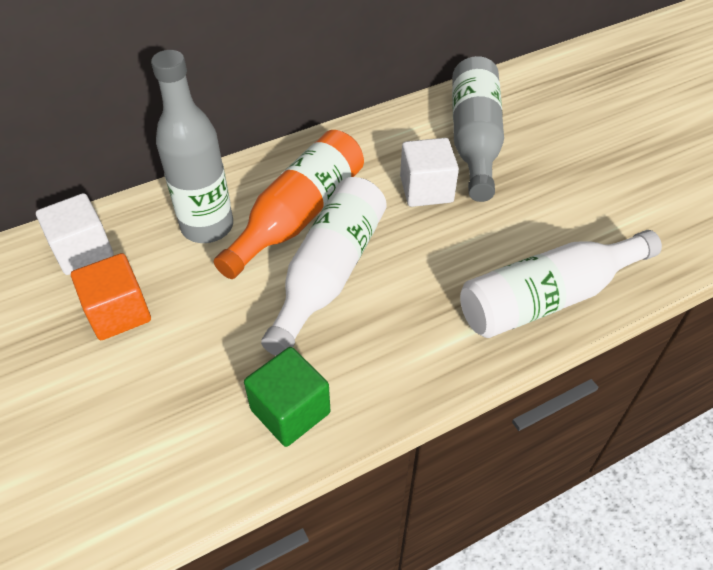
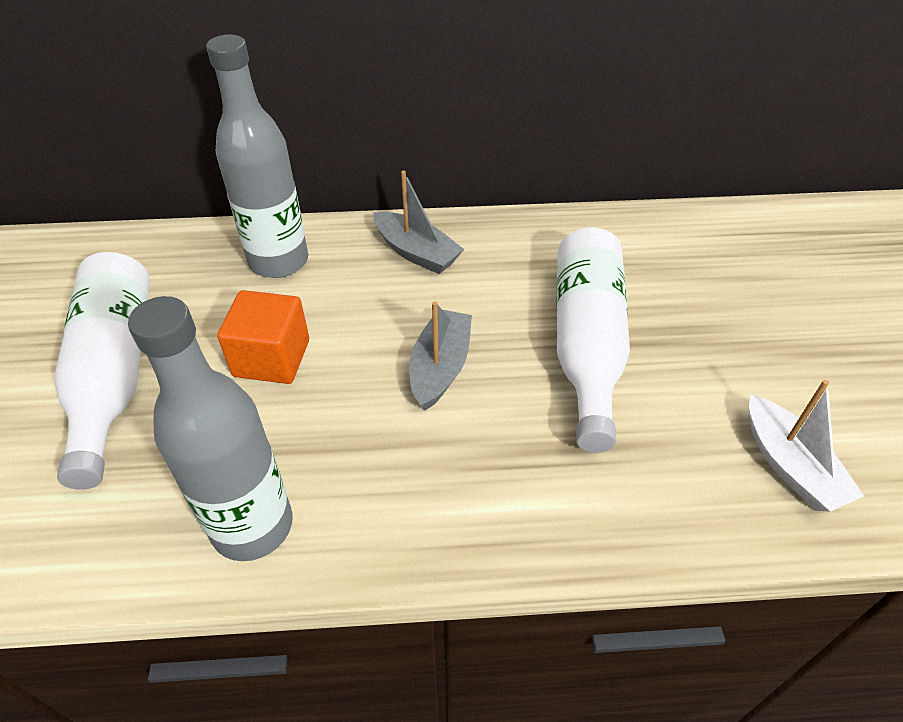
green cube: [244,347,330,447] = 1 -> none = 0
grey boat: none = 0 -> [373,171,464,274] [409,301,472,410] = 2
orange bottle: [214,130,364,279] = 1 -> none = 0
white boat: none = 0 -> [749,380,864,512] = 1
white cube: [36,193,114,275] [400,138,459,207] = 2 -> none = 0

